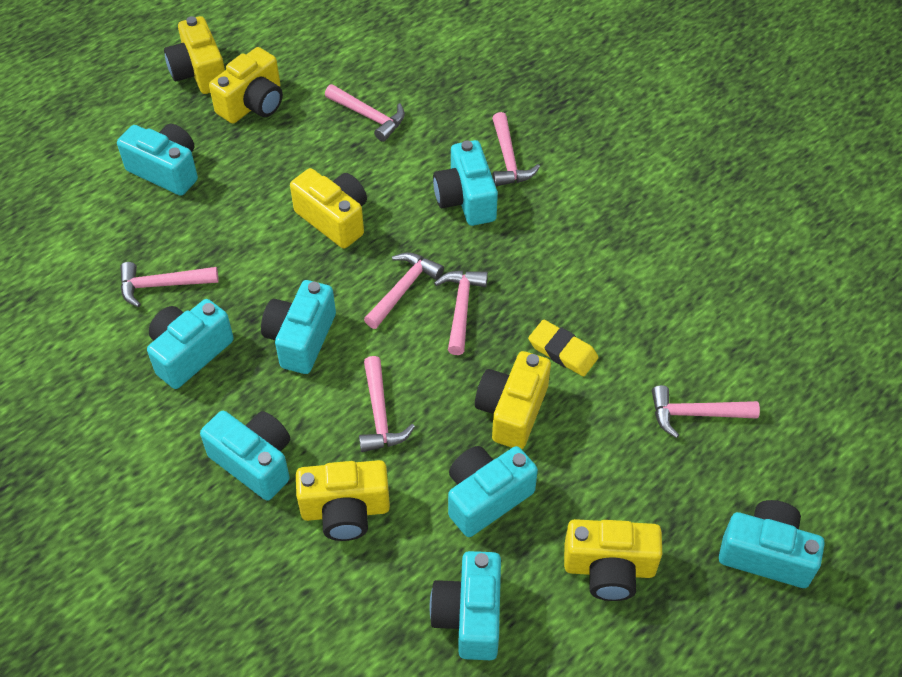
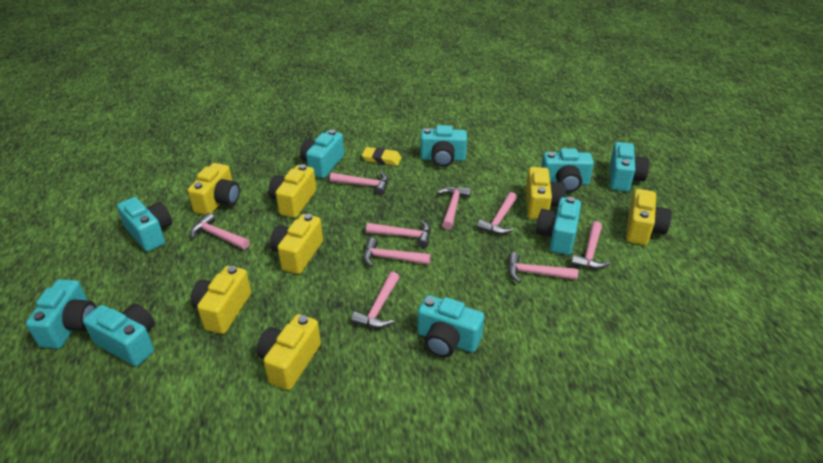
pink hammer: [120,262,218,307] [325,84,405,142] [359,356,415,452] [364,252,444,329] [434,271,488,355] [492,112,540,186] [652,385,760,438] = 7 -> [190,213,250,249] [330,172,388,196] [351,272,400,328] [363,238,431,267] [366,220,431,248] [438,186,471,230] [477,192,517,235] [508,252,578,283] [571,221,610,269] = 9
turquoise camera: [117,124,198,196] [147,299,234,389] [200,411,290,501] [261,280,336,374] [429,551,501,660] [433,140,498,226] [448,446,538,537] [719,500,825,588] = 8 -> [26,279,97,349] [83,304,155,366] [117,197,172,252] [300,130,344,178] [418,295,484,357] [420,125,467,167] [536,197,581,255] [541,148,594,193] [610,142,649,191] = 9
yellow camera: [164,16,225,94] [209,47,283,124] [290,168,367,249] [296,460,390,541] [475,351,551,449] [564,519,662,601] = 6 -> [188,163,240,215] [191,266,251,334] [257,314,321,390] [269,164,316,218] [270,214,323,274] [526,167,566,219] [626,189,672,245] = 7

